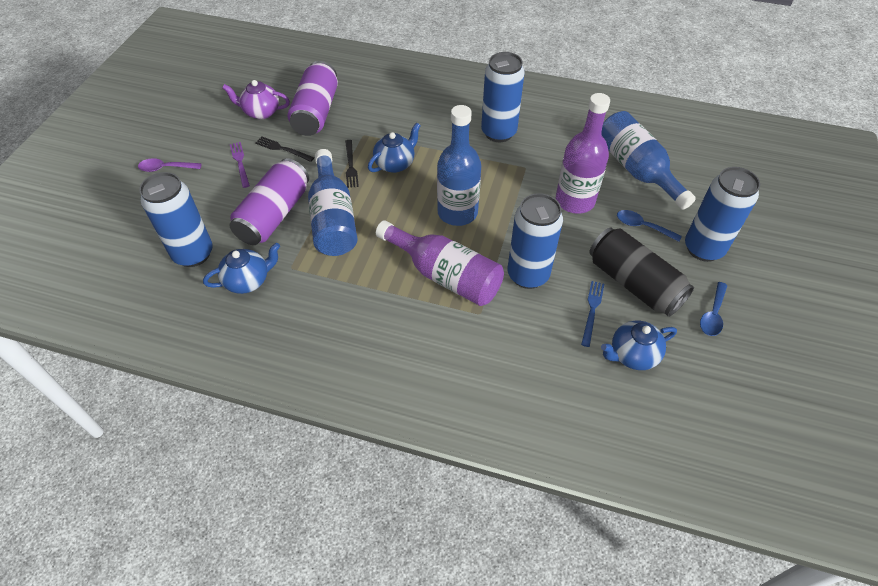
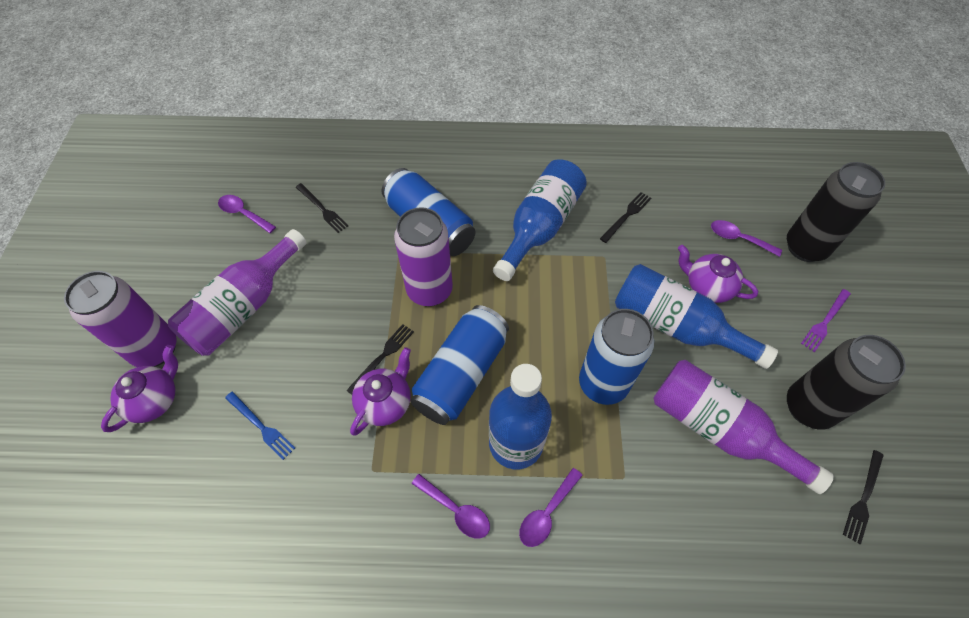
black can: [589,228,694,317] = 1 -> [787,162,885,262] [787,335,906,430] = 2
black fork: [255,136,314,162] [345,140,359,188] = 2 -> [295,183,348,233] [346,324,414,395] [600,192,651,243] [843,450,884,544] = 4
blue can: [139,172,213,267] [481,52,525,142] [508,193,563,289] [685,167,760,262] = 4 -> [382,168,475,256] [411,305,509,425] [579,309,654,405] = 3
blue spoon: [617,210,682,242] [700,282,728,336] = 2 -> none = 0
blue teapot: [203,243,280,294] [368,122,421,173] [601,321,677,370] = 3 -> none = 0
purple spoon: [138,158,202,172] = 1 -> [218,195,276,233] [411,474,490,539] [519,468,583,547] [711,220,782,257] = 4
purple teapot: [222,80,290,119] = 1 -> [101,345,178,432] [350,347,411,436] [678,245,758,303] = 3

